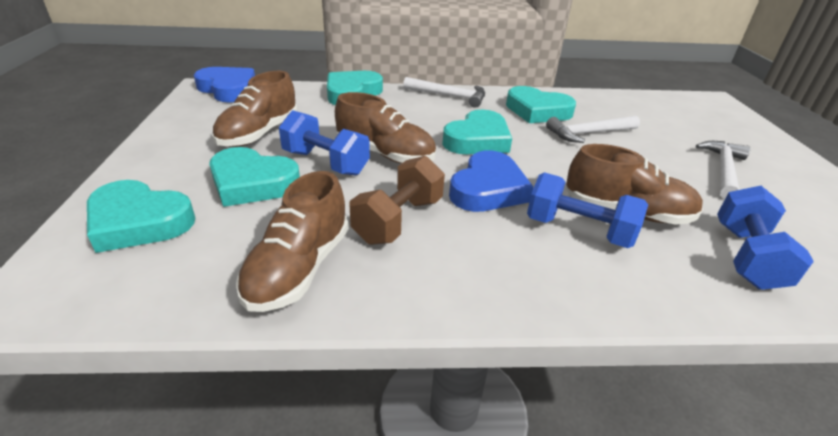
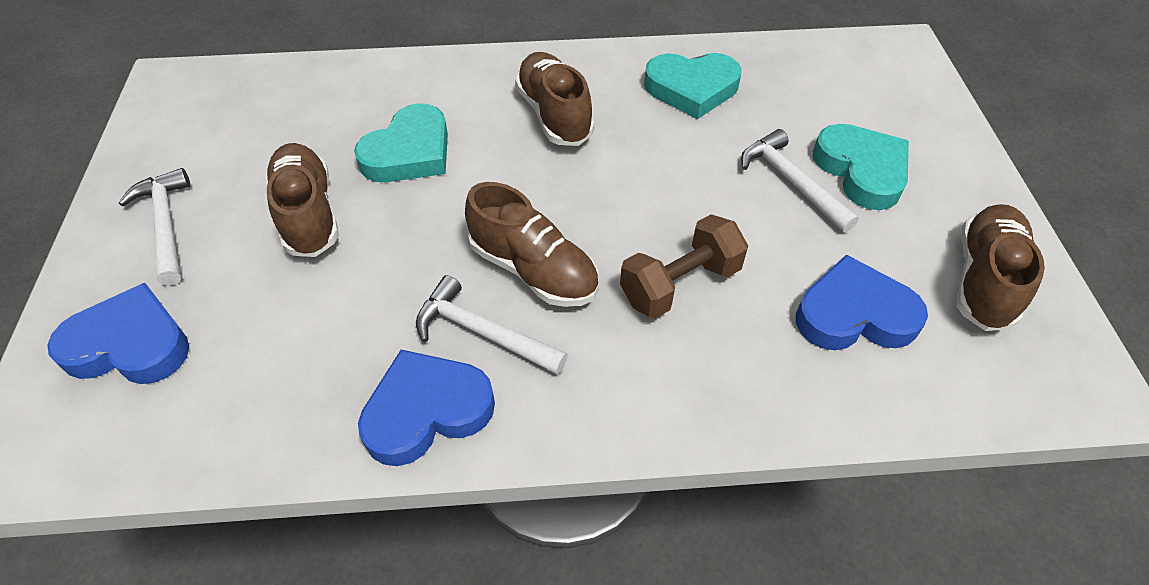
blue dumbbell: [279,110,370,175] [527,172,648,248] [717,186,814,290] = 3 -> none = 0
blue heart: [194,67,255,102] [449,151,534,212] = 2 -> [47,283,189,384] [358,350,495,466] [796,254,928,350] = 3
turquoise heart: [87,180,195,253] [209,147,300,207] [327,71,383,105] [442,110,512,154] [506,86,576,123] = 5 -> [354,103,448,182] [644,53,742,119] [813,124,909,210] = 3

